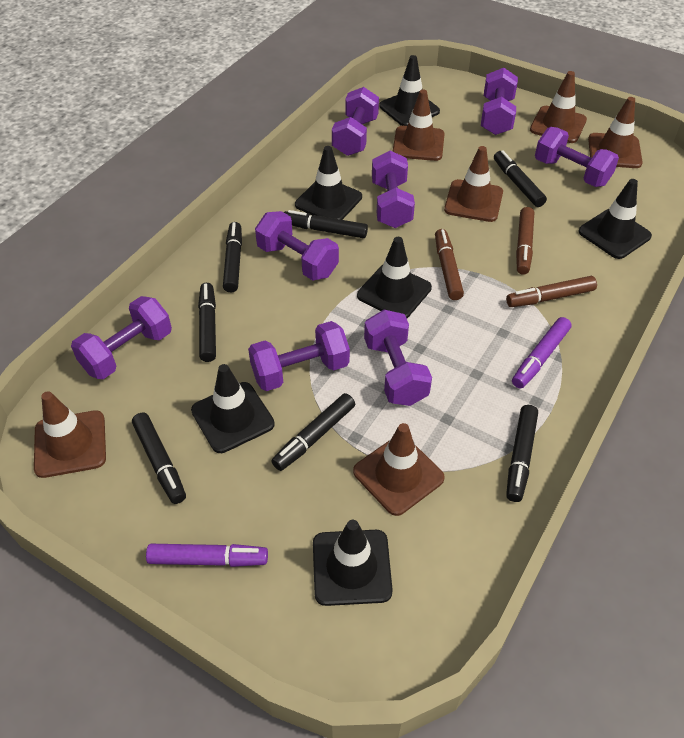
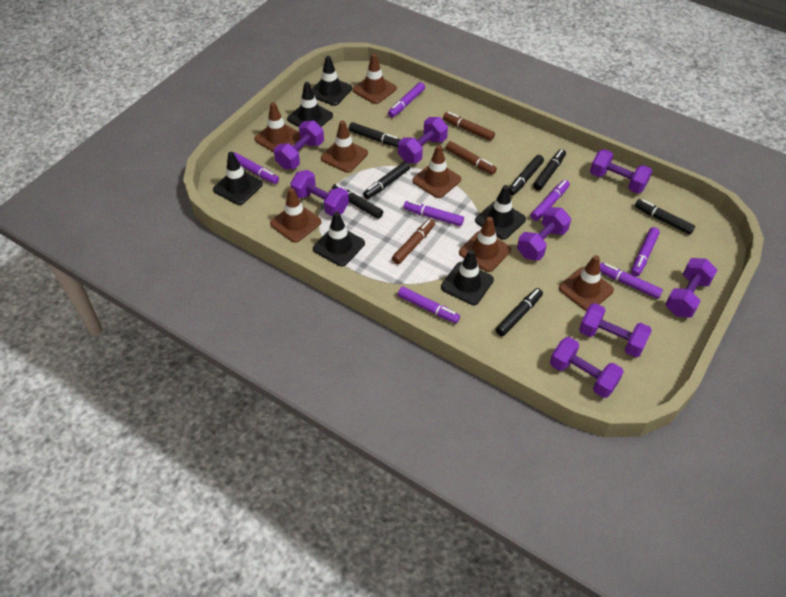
brown traffic cone: [34,391,106,478] [353,423,445,516] [393,89,445,161] [444,146,503,222] [530,71,587,143] [588,97,643,168] = 6 -> [254,102,300,152] [270,188,321,243] [321,120,368,173] [353,54,397,104] [413,145,461,198] [459,217,511,272] [559,255,614,311] = 7
purple marker: [146,544,268,567] [512,317,572,389] = 2 -> [233,152,279,184] [388,82,425,117] [398,286,460,323] [404,201,464,226] [530,180,570,221] [600,263,663,299] [631,227,660,277] = 7

